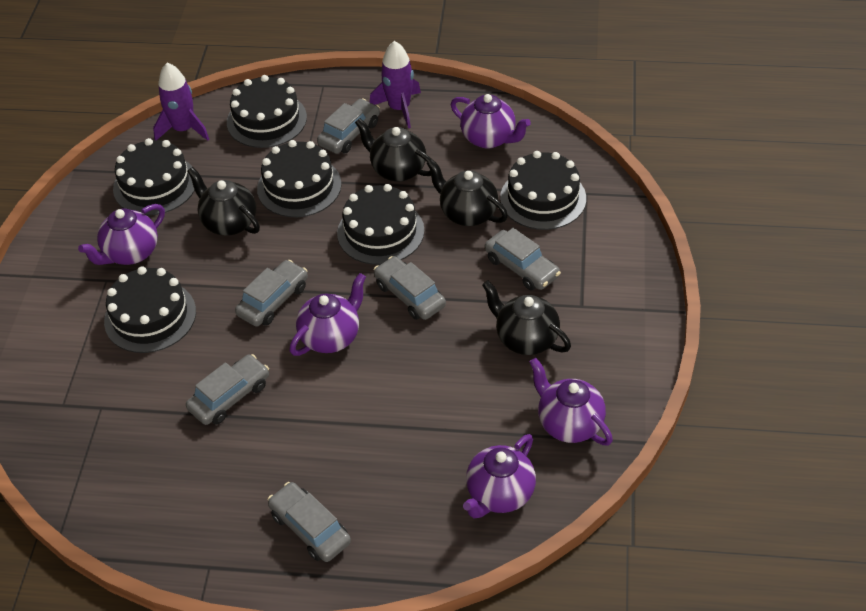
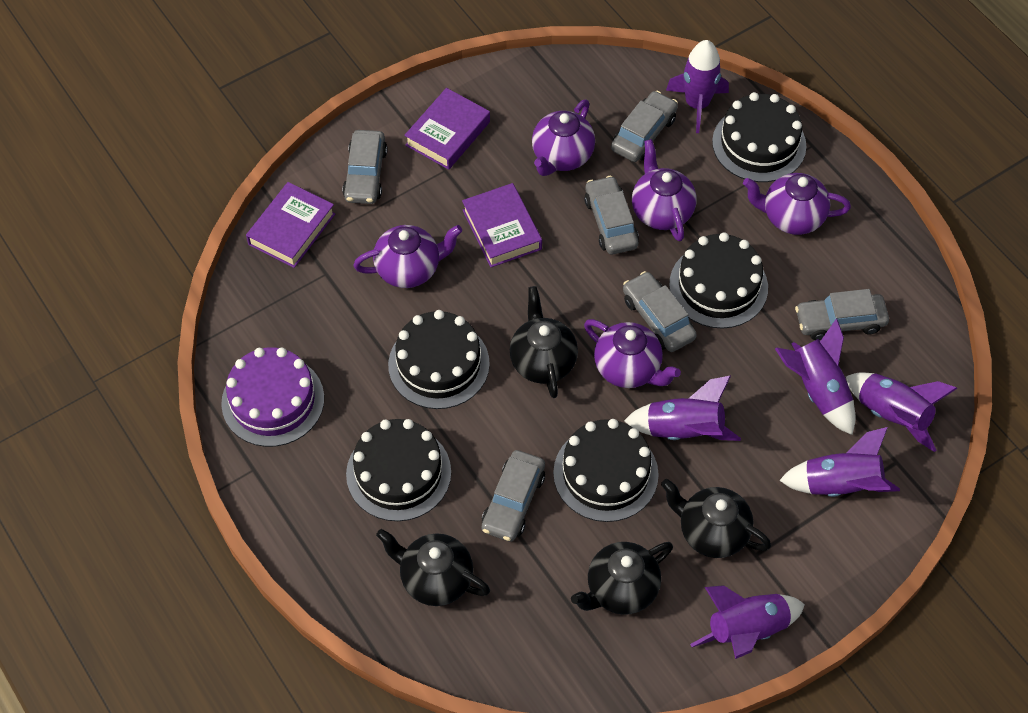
black cake: [104,266,196,353] [113,138,195,215] [227,75,307,148] [257,140,341,217] [337,184,424,265] [500,151,586,230] = 6 -> [346,419,451,521] [388,310,490,409] [553,419,659,522] [669,232,768,329] [712,92,806,182] = 5
purple book: none = 0 -> [246,182,335,268] [404,88,490,170] [462,183,542,267] = 3
purple cake: none = 0 -> [221,347,324,447] = 1
purple rocket: [153,63,209,141] [370,41,421,128] = 2 -> [624,376,741,441] [666,40,729,133] [690,585,805,659] [775,318,856,435] [779,427,900,497] [846,372,958,452] = 6

